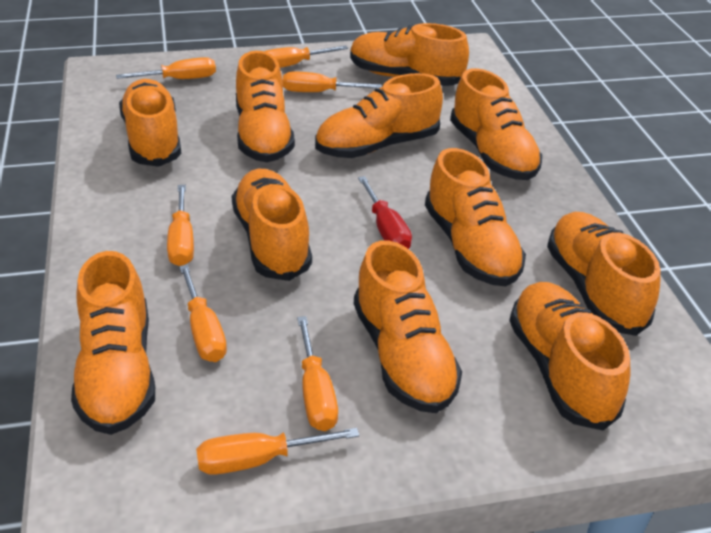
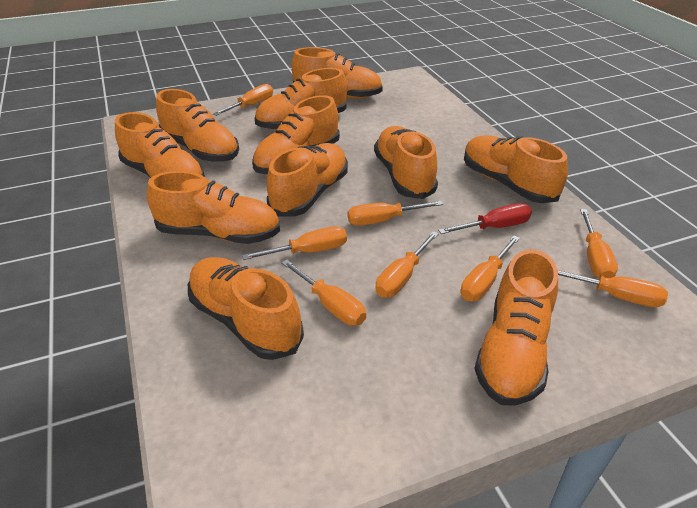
orange screwdriver: [116,57,216,79] [167,185,194,266] [179,264,227,362] [196,428,359,475] [264,46,348,68] [283,71,381,92] [297,316,338,431] = 7 -> [213,84,273,116] [242,226,347,260] [281,259,366,326] [347,201,443,226] [375,231,439,298] [461,235,520,301] [558,270,668,307] [580,209,618,278] = 8

